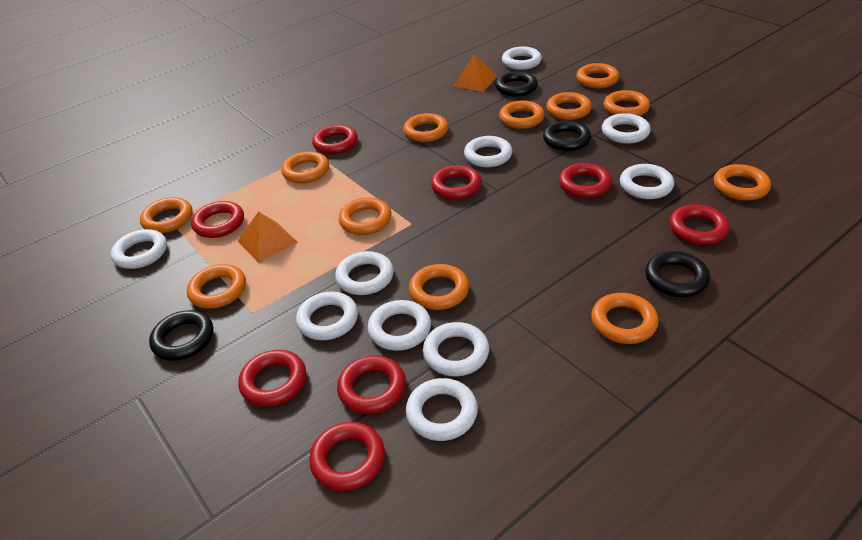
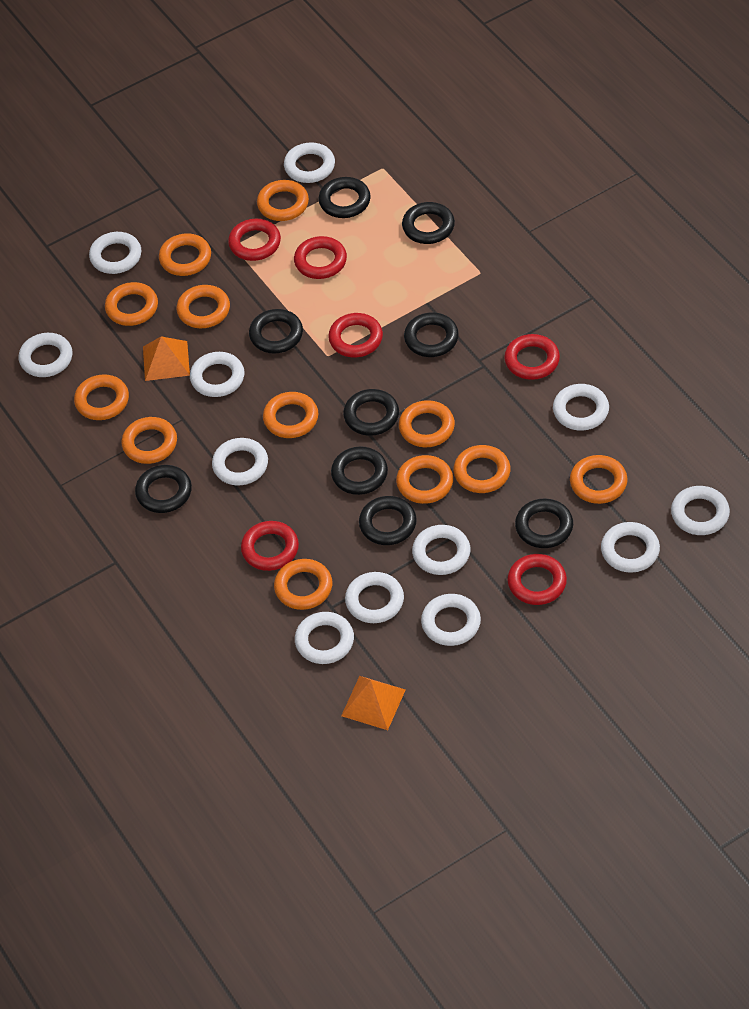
black ring: [149,310,213,361] [495,71,538,97] [543,121,591,151] [645,251,710,297] = 4 -> [135,465,192,513] [249,309,303,353] [319,177,371,218] [331,447,388,495] [343,389,399,436] [359,496,417,545] [402,202,455,244] [404,312,459,357] [515,499,573,548] = 9
red ring: [191,201,244,238] [238,350,306,407] [309,422,385,491] [312,125,358,154] [337,355,406,414] [431,165,482,200] [559,163,612,198] [669,204,730,245] = 8 -> [228,219,281,261] [241,521,299,571] [294,236,347,279] [328,313,383,357] [504,334,560,380] [507,554,567,605] = 6
white ring: [111,229,167,269] [296,292,358,340] [335,251,394,295] [368,300,431,351] [406,378,478,441] [423,322,489,376] [464,136,512,167] [502,47,542,70] [602,113,651,144] [620,164,674,199] = 10 -> [19,333,72,377] [89,232,141,274] [190,352,244,397] [212,438,268,485] [284,143,335,183] [295,612,354,664] [345,572,404,623] [412,525,471,575] [421,594,481,646] [553,384,609,431] [601,522,660,573] [671,486,730,535] = 12

